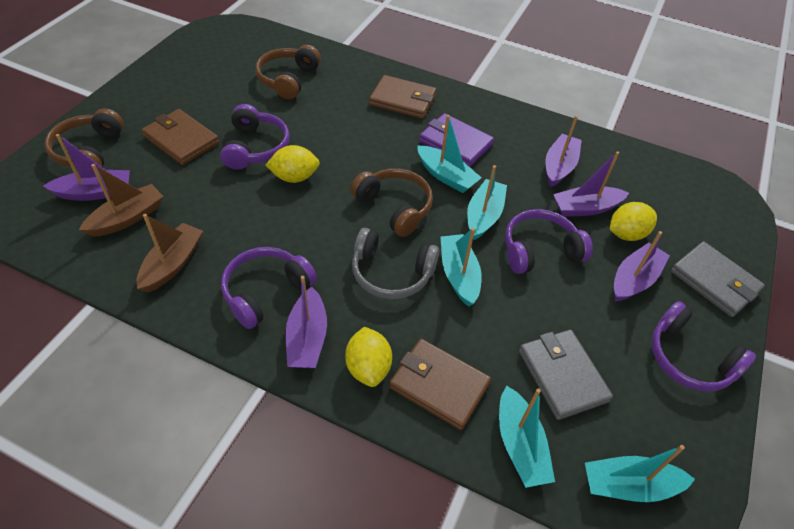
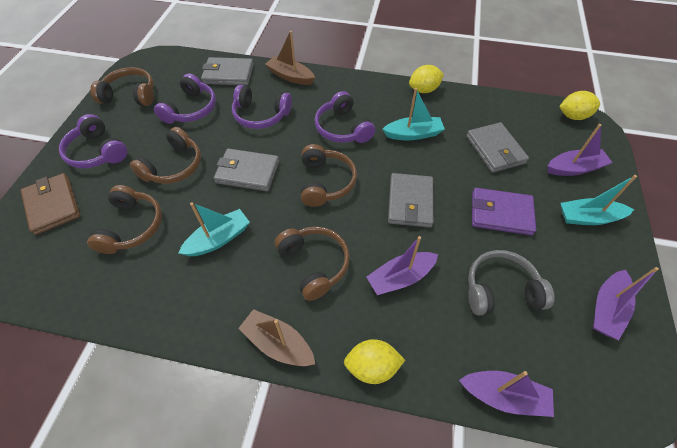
brown headphones: [45,108,124,172] [255,45,321,100] [350,168,433,237] = 3 -> [87,185,162,254] [90,67,154,106] [130,127,201,184] [275,227,350,301] [301,144,357,207] = 5
brown wallet: [142,109,219,165] [369,75,437,119] [389,339,491,430] = 3 -> [20,173,80,235] = 1
grey wallet: [519,330,613,420] [671,242,765,317] = 2 -> [201,57,254,86] [214,148,279,191] [388,173,434,228] [466,122,529,173] = 4
purple boat: [43,134,130,201] [286,276,327,368] [545,115,582,187] [553,151,629,217] [614,231,670,301] = 5 -> [366,236,438,295] [459,371,554,417] [548,124,613,176] [593,267,659,340] = 4
turquoise boat: [417,115,482,193] [440,228,482,307] [467,165,507,240] [499,386,555,488] [585,445,695,502] = 5 -> [179,202,250,256] [382,88,445,140] [560,175,637,225] = 3

